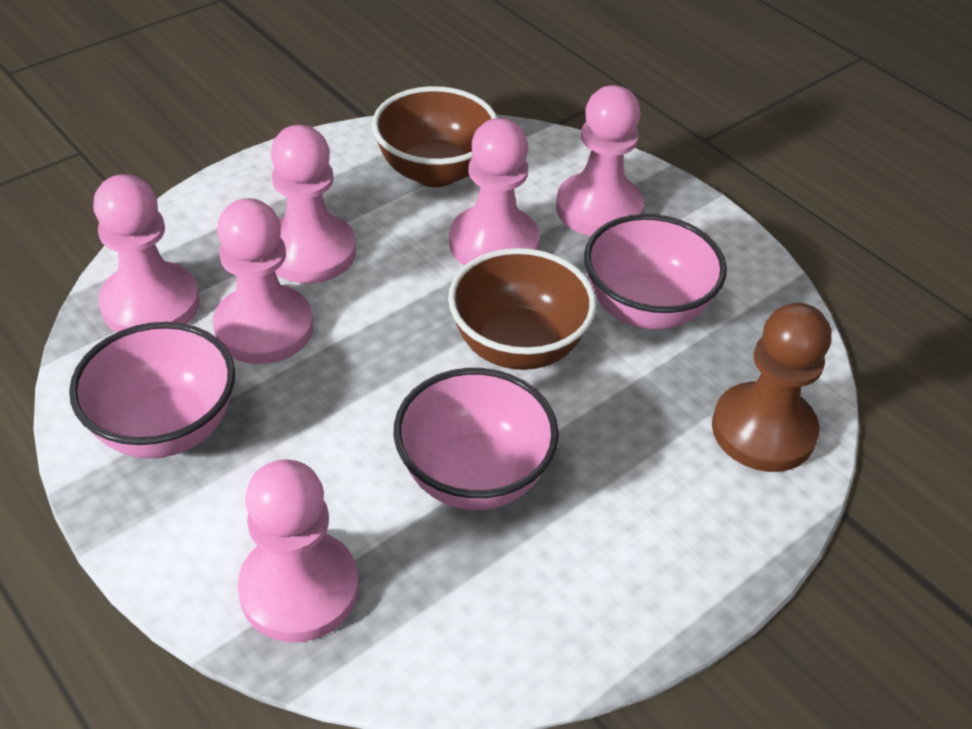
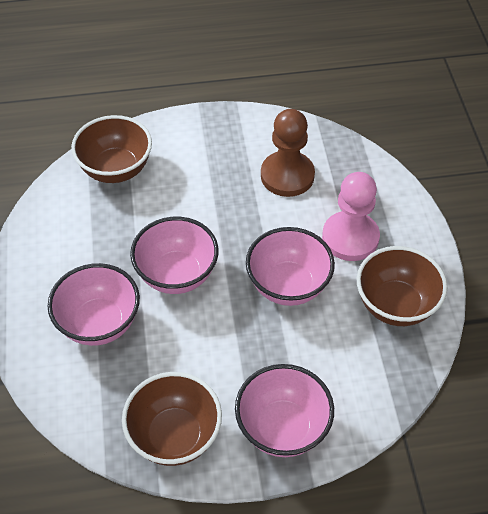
brown bowl: [372,86,497,187] [448,248,596,370] = 2 -> [71,115,152,183] [122,372,222,466] [356,246,447,326] = 3
pink bowl: [69,322,235,459] [394,368,559,510] [584,214,727,329] = 3 -> [47,263,140,346] [130,217,219,294] [235,364,334,457] [246,227,335,306] = 4
pink pawn: [93,174,200,333] [213,198,313,364] [237,459,359,642] [271,125,356,283] [449,118,540,266] [556,85,644,236] = 6 -> [322,172,380,261] = 1

